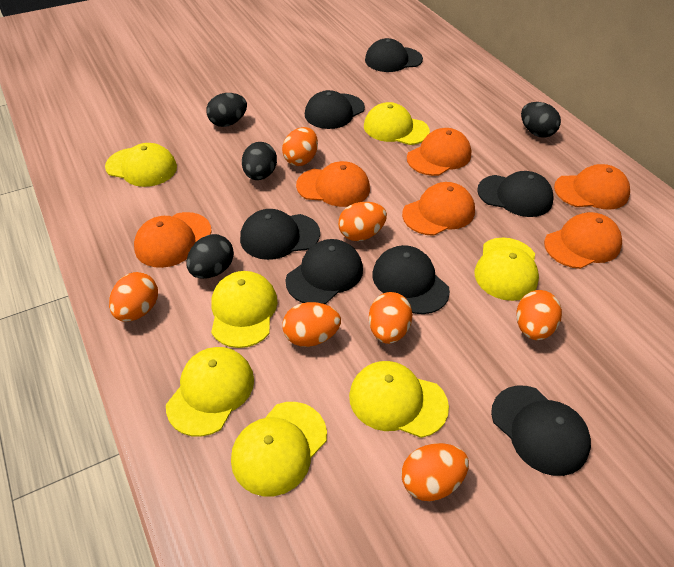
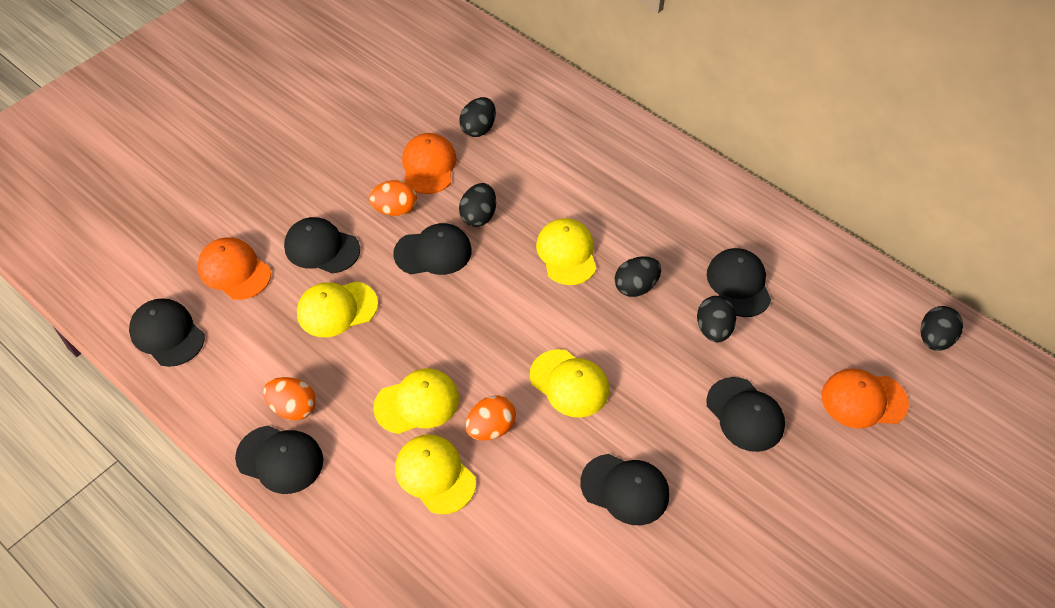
black egg: [186,234,234,279] [206,93,247,127] [242,142,277,180] [521,102,561,138] = 4 -> [459,97,496,137] [459,183,496,227] [615,256,661,297] [697,296,736,342] [920,306,963,351] = 5
orange cap: [134,212,212,268] [296,161,370,207] [402,182,475,236] [407,128,471,176] [544,212,622,269] [554,164,630,210] = 6 -> [198,238,271,300] [402,133,457,194] [822,369,909,428] = 3
orange egg: [109,272,158,322] [282,127,318,166] [282,302,341,347] [338,202,387,241] [369,292,413,344] [402,443,469,501] [516,290,562,340] = 7 -> [263,377,316,420] [369,180,417,216] [465,396,516,440] = 3
yellow cap: [105,143,177,187] [166,347,254,437] [211,271,277,348] [231,402,327,496] [349,361,449,438] [364,102,430,145] [474,237,539,301] = 7 -> [297,281,378,337] [373,368,459,434] [395,434,476,514] [530,349,609,418] [536,218,597,285] = 5

